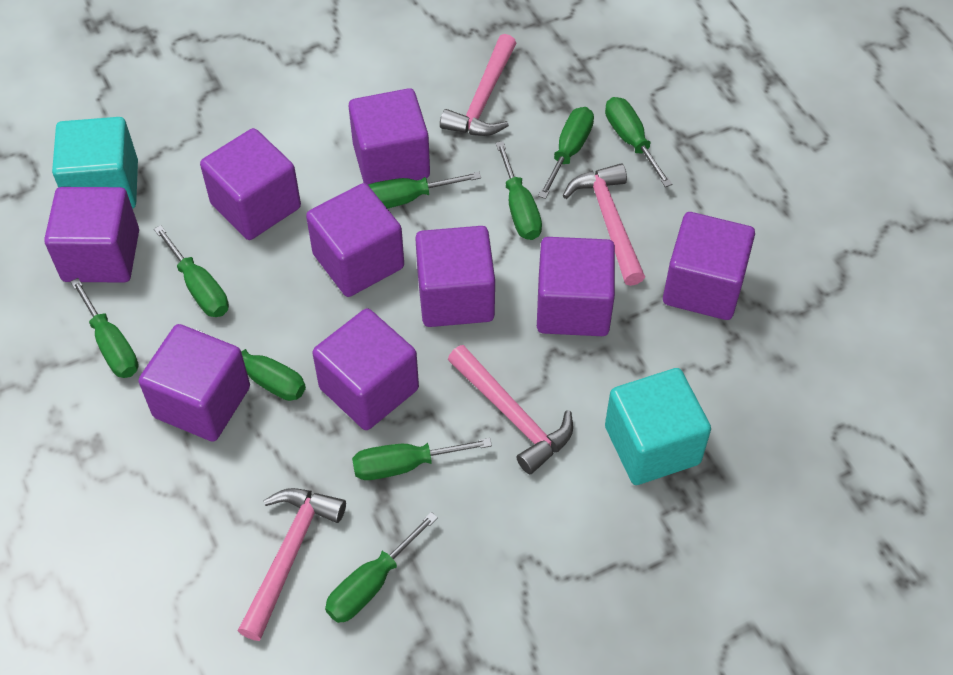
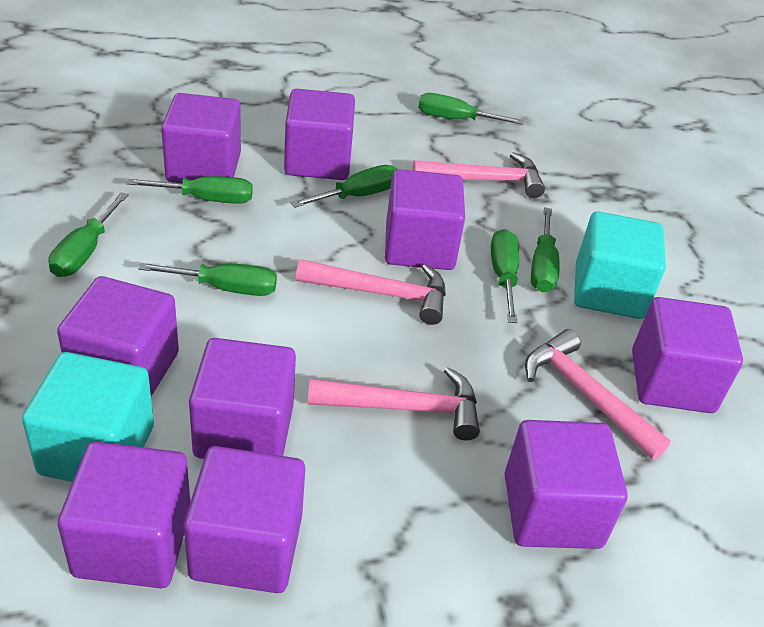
green screwdriver: [70,278,138,378] [154,225,229,317] [195,328,306,401] [325,512,438,623] [352,438,492,480] [368,172,481,209] [496,141,542,240] [538,107,594,199] [605,97,672,187] = 9 -> [48,192,129,277] [127,176,253,204] [138,263,277,296] [291,165,397,208] [418,93,524,125] [491,229,519,323] [531,207,560,292] = 7

